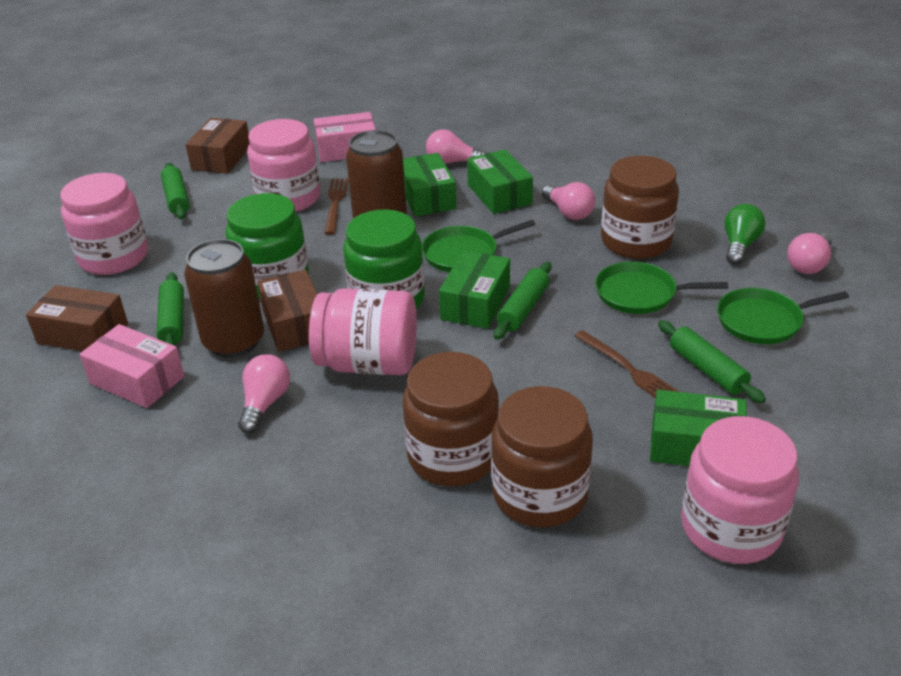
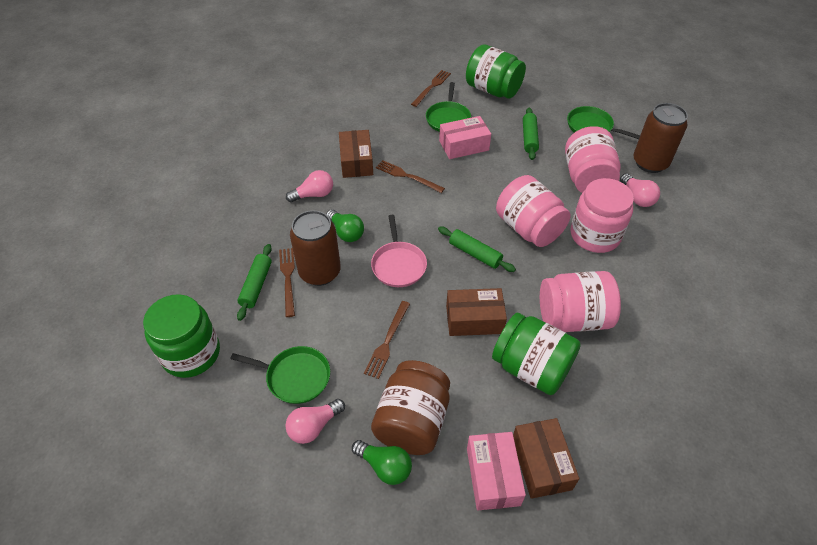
brown fork: [324,178,348,235] [574,330,679,398] = 2 -> [279,248,295,317] [364,301,410,379] [376,160,445,193] [411,70,451,107] = 4
brown jar: [403,352,499,486] [491,386,593,527] [601,156,679,259] = 3 -> [371,360,450,455] = 1
green box: [403,153,457,217] [439,250,510,329] [467,149,533,214] [650,390,747,466] = 4 -> none = 0
green jar: [226,193,309,299] [343,210,425,309] = 2 -> [143,294,220,378] [466,45,526,98] [492,313,581,395] = 3
green light bulb: [725,204,765,265] = 1 -> [326,209,364,242] [352,440,412,485] = 2
green rolling pin: [157,272,184,346] [161,163,190,220] [494,262,551,340] [658,320,766,403] = 4 -> [237,244,272,321] [438,227,516,272] [523,108,539,160] = 3
pink light bulb: [238,354,290,434] [426,129,487,164] [542,182,595,220] [787,233,832,274] = 4 -> [285,399,345,444] [286,170,333,202] [620,174,660,207] = 3
pink pan: none = 0 -> [371,215,427,287] = 1

